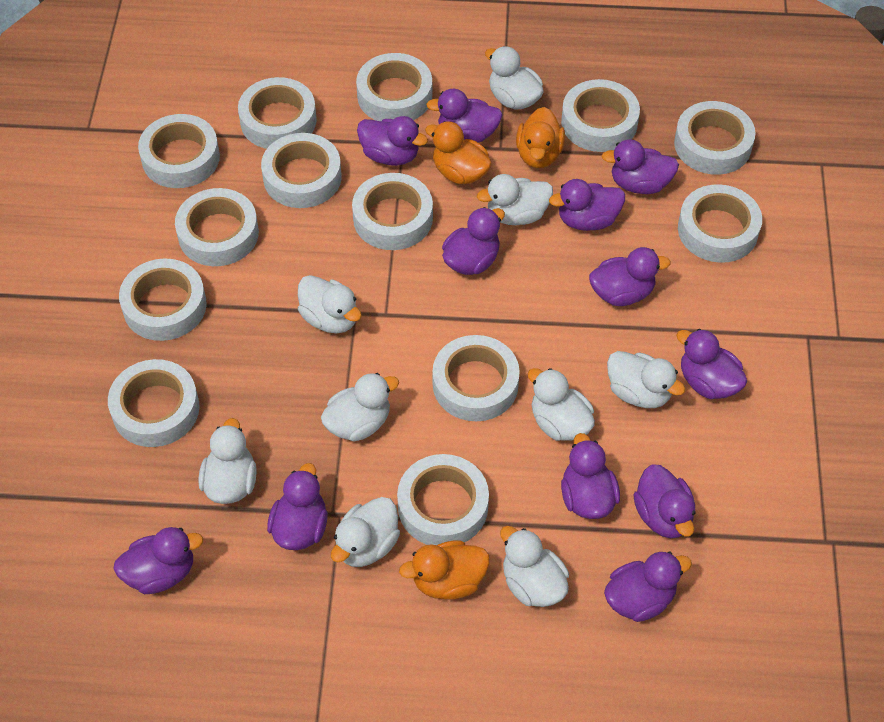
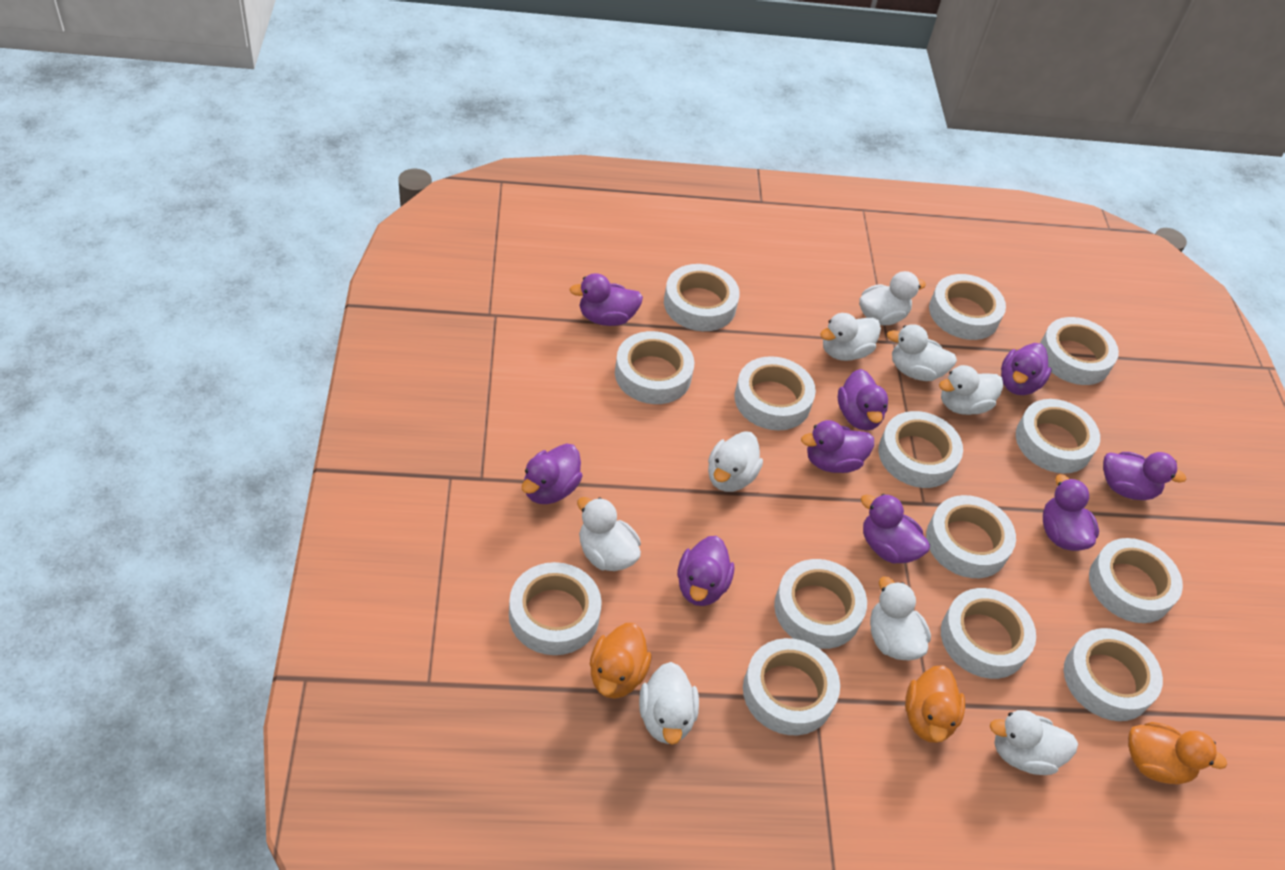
purple duck: [113,527,203,594] [267,463,327,550] [357,116,428,166] [426,89,503,142] [442,207,505,275] [549,179,625,231] [561,433,620,519] [589,247,671,306] [602,139,679,194] [604,551,692,622] [633,464,695,538] [676,329,747,399] = 12 -> [522,443,583,504] [569,273,643,326] [677,536,734,606] [801,420,874,473] [838,369,888,431] [861,494,930,564] [1001,343,1052,395] [1043,474,1099,551] [1103,452,1186,500] = 9
white tape: [108,359,200,447] [119,259,207,341] [138,114,220,188] [175,188,259,266] [238,77,317,149] [261,133,342,208] [352,173,433,250] [356,53,432,121] [397,454,489,545] [432,335,520,421] [561,79,640,152] [674,101,756,175] [678,184,762,263] = 13 -> [509,562,602,655] [615,331,694,404] [664,264,740,331] [734,356,816,430] [743,638,840,735] [774,559,867,649] [878,411,963,488] [926,495,1016,578] [929,274,1006,340] [941,588,1036,679] [1016,399,1100,474] [1040,317,1119,385] [1064,628,1163,721] [1089,538,1183,623] = 14

